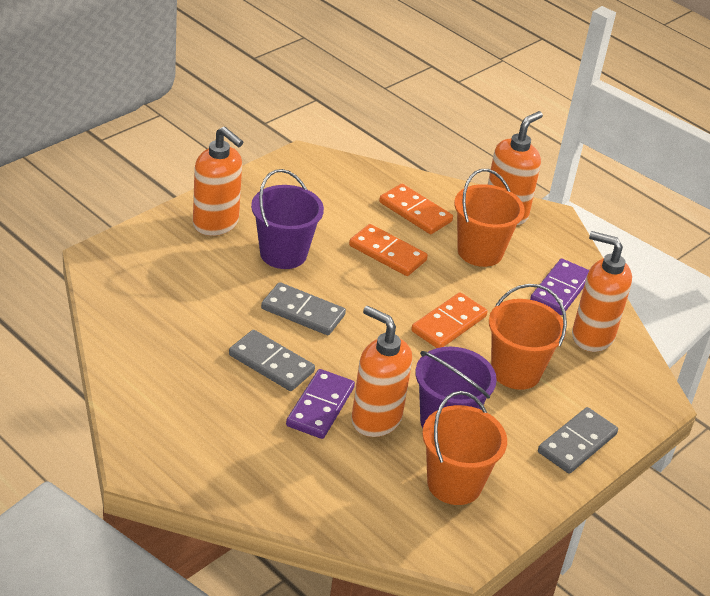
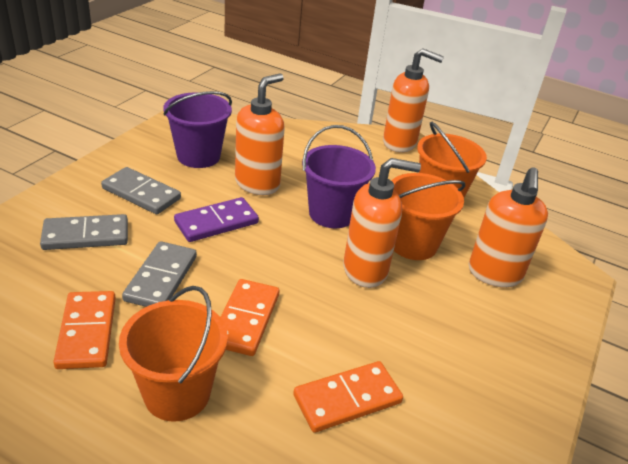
purple domino: [286,369,355,439] [530,259,589,315] = 2 -> [174,197,259,242] = 1

